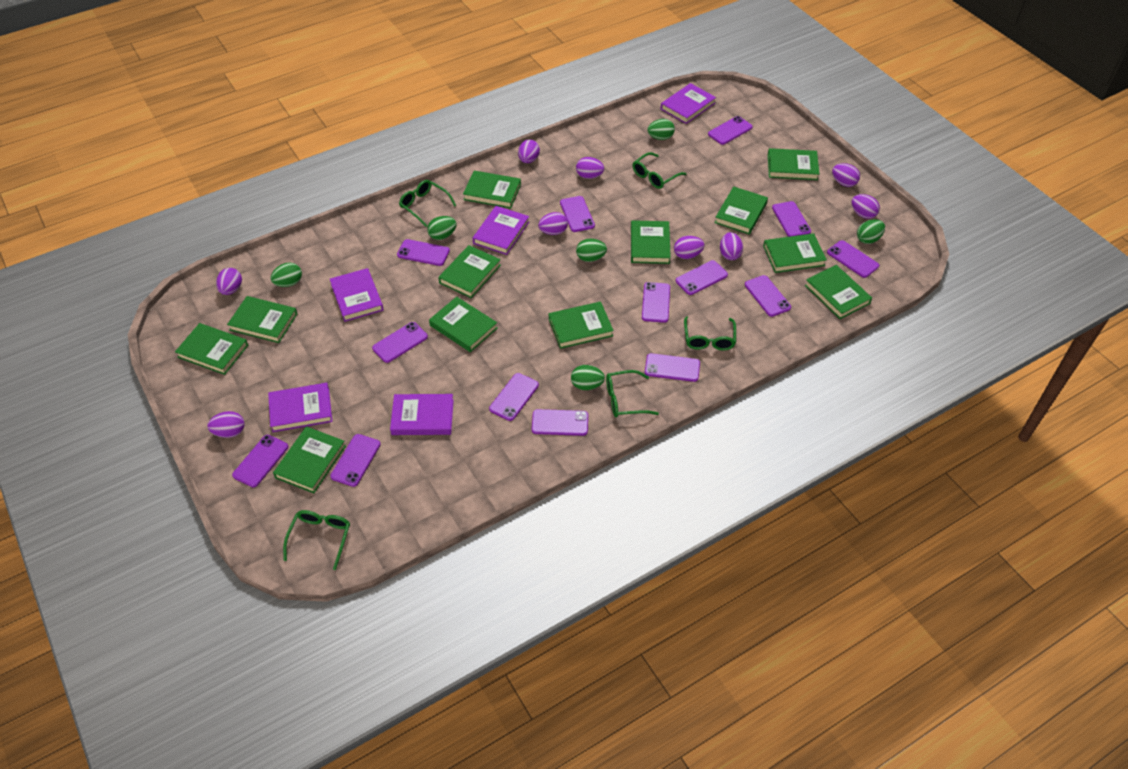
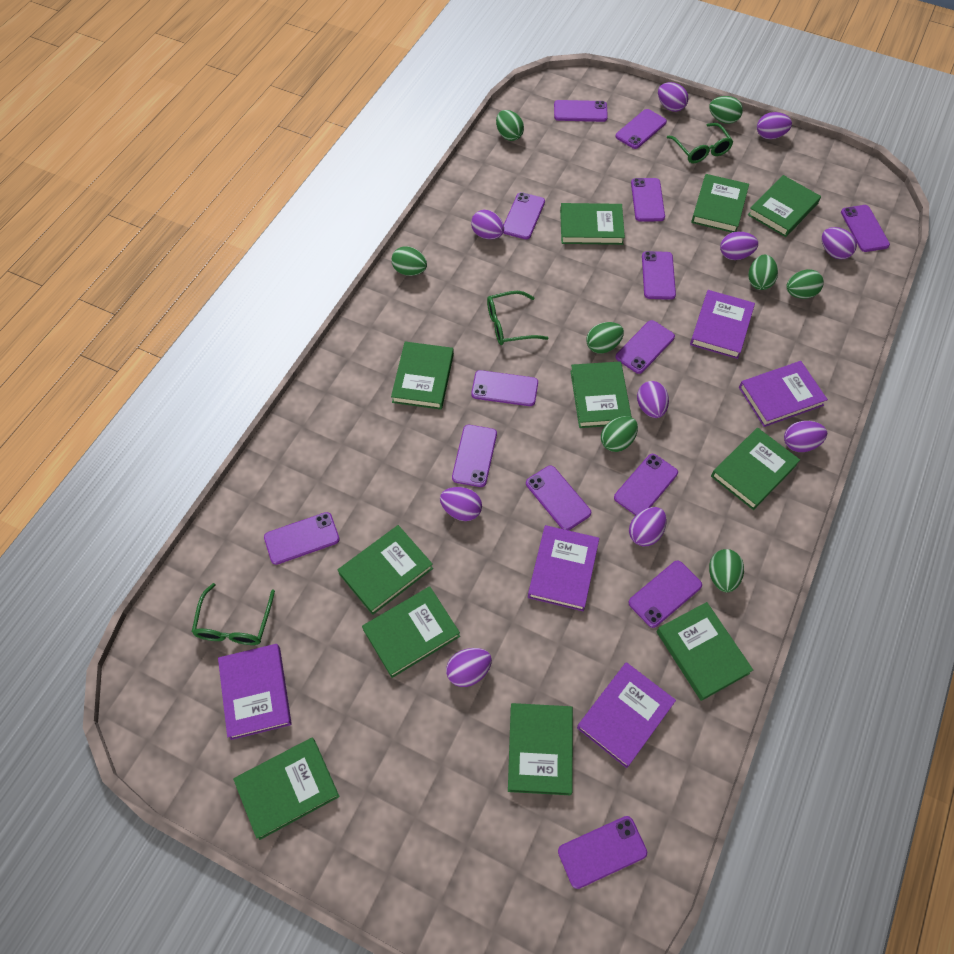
green book: [175,323,248,375] [227,296,297,343] [273,426,346,493] [429,297,498,352] [438,245,501,298] [463,171,521,209] [549,301,614,349] [631,220,671,264] [715,186,768,235] [763,233,827,273] [768,148,819,180] [805,265,872,319] = 12 -> [233,737,340,840] [338,525,433,615] [362,586,460,678] [391,342,454,410] [508,703,573,795] [560,203,625,245] [570,361,632,428] [657,602,753,701] [691,174,749,233] [711,428,800,510] [748,175,821,237] = 11
green egg: [271,263,302,287] [427,216,456,240] [571,365,605,390] [576,239,607,262] [647,119,675,140] [857,219,885,244] = 6 -> [391,247,427,276] [496,110,524,141] [586,322,624,354] [601,416,638,452] [709,96,743,124] [709,549,744,592] [748,255,778,290] [786,269,824,299] = 8
green glasses: [283,510,350,570] [399,180,456,227] [606,370,659,417] [633,152,686,189] [684,316,736,351] = 5 -> [192,583,275,645] [487,291,549,345] [667,123,733,163] = 3
purple egg: [207,411,244,438] [216,268,242,295] [518,140,540,163] [538,212,568,235] [576,157,604,179] [674,236,704,259] [720,232,743,260] [832,163,860,187] [851,194,880,219] = 9 -> [440,487,482,521] [446,648,492,687] [471,210,504,239] [629,507,667,546] [637,381,669,418] [658,82,688,112] [720,231,758,260] [757,112,792,139] [784,421,827,452] [822,227,857,259] = 10

